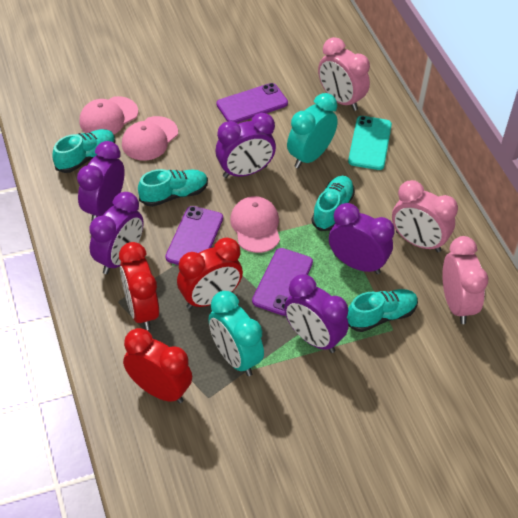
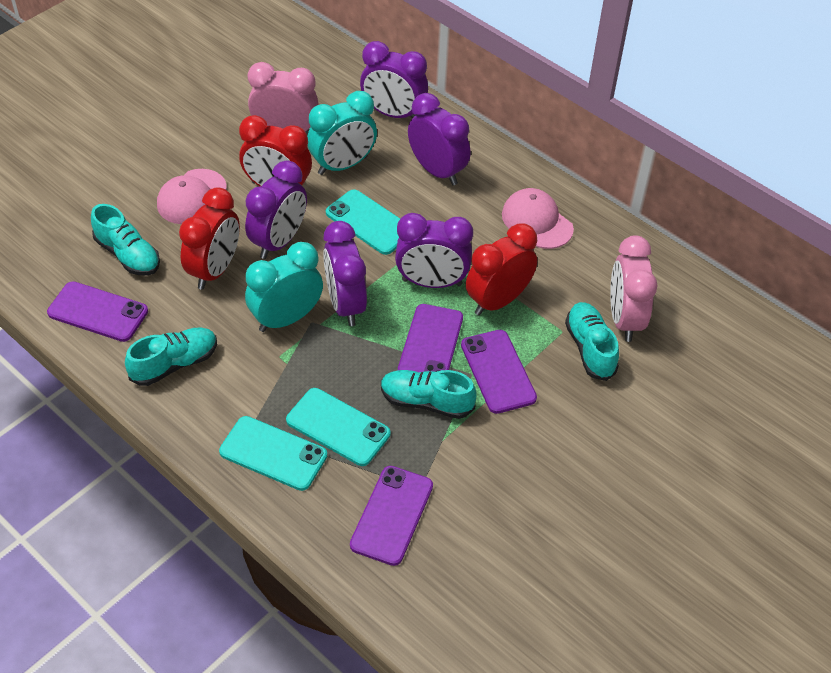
pink cap: [79,96,138,134] [122,116,178,160] [230,196,280,253] = 3 -> [157,169,227,224] [502,188,574,249] = 2
pink clock: [318,37,370,111] [392,180,458,252] [442,236,488,324] = 3 -> [248,62,319,136] [610,235,657,342] = 2
purple phone: [165,206,223,265] [217,83,288,123] [252,248,313,316] = 3 -> [47,281,148,342] [350,466,433,566] [398,304,463,372] [461,330,537,414] = 4
turquoise phone: [348,116,392,170] = 1 -> [219,416,327,491] [286,388,390,466] [326,189,400,255] = 3

